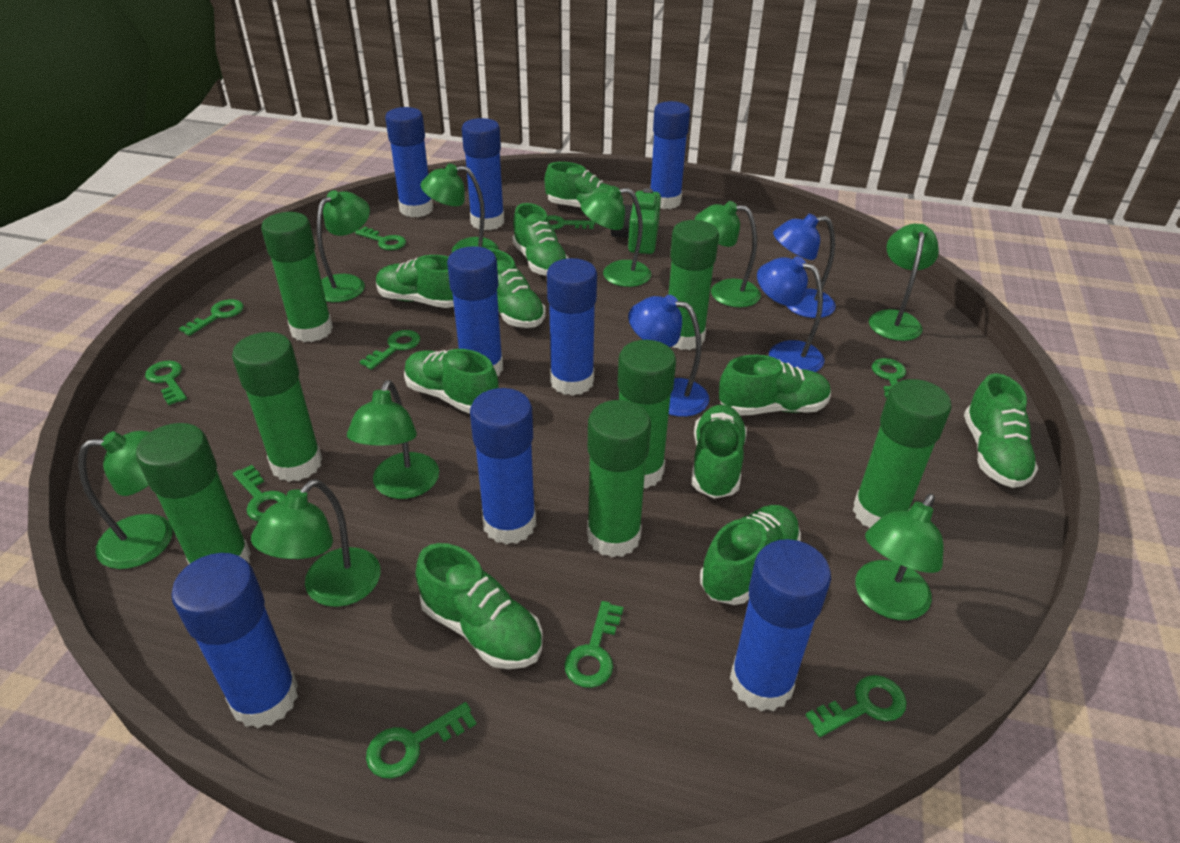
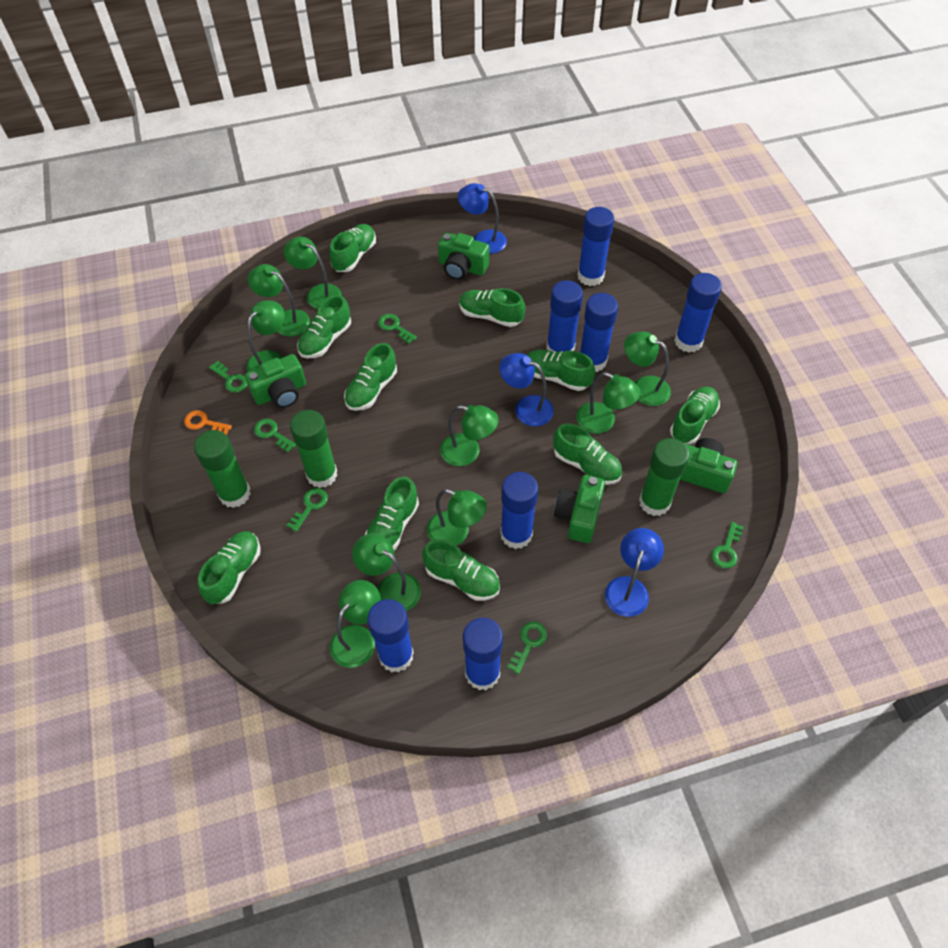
blue glue stick: [171,553,298,728] [385,107,433,217] [447,246,503,376] [462,118,504,230] [470,388,536,545] [547,258,597,396] [650,101,690,209] [730,539,831,711] = 8 -> [367,599,414,673] [463,618,503,690] [500,472,538,549] [546,280,583,352] [577,207,614,286] [580,293,618,372] [674,273,722,353] = 7
green camera: [611,188,661,254] = 1 -> [245,354,306,408] [438,232,489,280] [554,475,605,543] [680,438,737,493] = 4
green glue stick: [136,423,251,564] [232,332,322,482] [261,212,333,342] [587,400,651,557] [617,340,676,489] [668,220,719,350] [853,379,951,528] = 7 -> [194,430,251,508] [290,410,337,488] [639,438,690,516] = 3
green key: [145,360,187,405] [179,299,244,336] [233,465,286,522] [355,227,406,250] [360,330,420,370] [366,702,476,779] [547,215,595,230] [564,601,623,688] [805,675,906,737] [872,358,906,398] = 10 -> [209,361,247,393] [254,419,296,452] [286,488,328,532] [378,314,417,344] [507,622,547,674] [711,522,744,569] = 6
orange key: none = 0 -> [184,410,232,435] = 1

